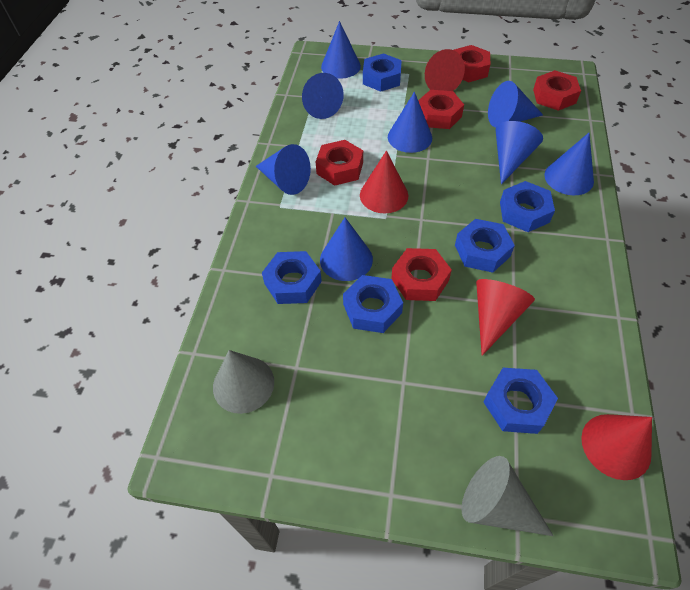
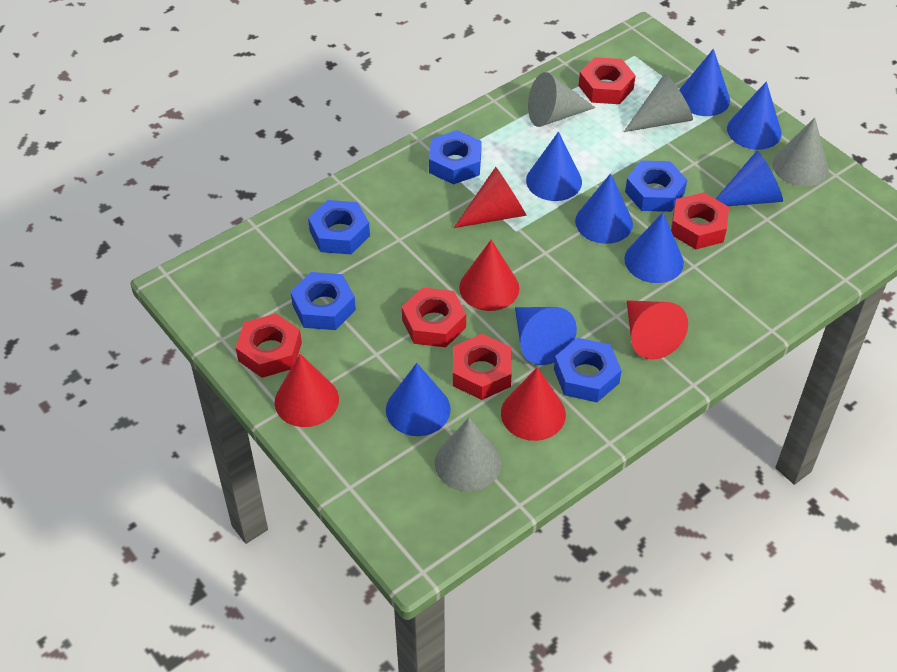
blue nut: [262,251,322,304] [343,275,403,333] [363,53,402,92] [455,219,515,273] [484,368,558,434] [500,181,555,232] = 6 -> [291,272,356,330] [308,200,370,254] [429,130,482,185] [554,338,622,402] [625,161,687,212] = 5
grey cone: [213,350,274,414] [462,456,553,536] = 2 -> [435,418,501,491] [528,72,596,127] [624,74,693,132] [772,117,829,186] = 4
red cone: [360,151,408,213] [425,49,465,91] [476,279,535,356] [581,414,652,480] = 4 -> [275,354,339,427] [454,167,527,228] [459,240,519,311] [501,367,566,441] [627,300,688,360] = 5

